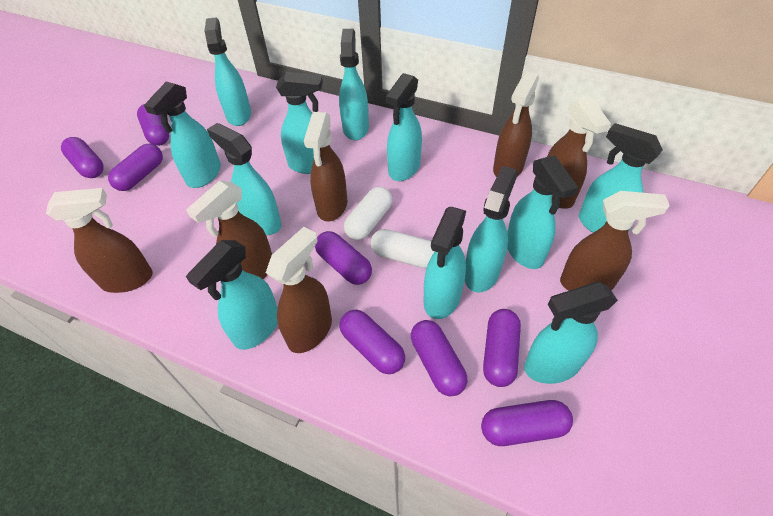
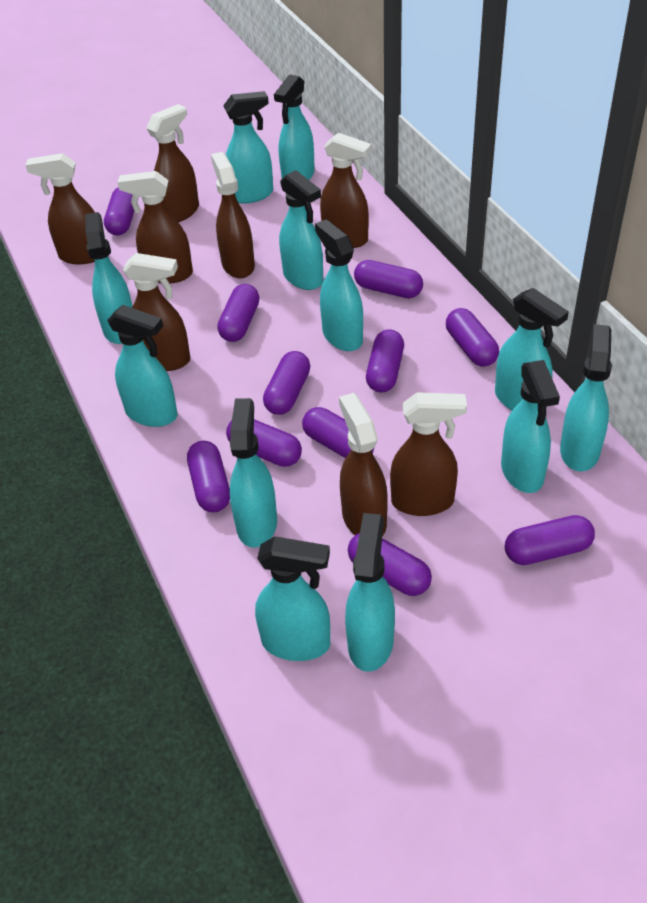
brown spray bottle: [46,188,153,293] [186,181,272,279] [266,227,332,353] [304,112,347,221] [493,72,539,177] [547,97,611,209] [560,191,670,291] = 7 -> [25,153,95,264] [118,171,193,284] [123,253,190,371] [146,104,199,222] [211,152,255,278] [320,133,371,248] [339,393,388,536] [390,392,467,516] = 8
purple capsule: [61,137,104,178] [108,144,163,191] [137,104,169,146] [315,231,372,285] [340,310,405,374] [411,320,467,396] [481,400,573,446] [483,309,521,387] = 8 -> [104,187,134,236] [187,441,230,512] [217,284,259,342] [226,419,302,467] [263,351,310,415] [302,407,374,458] [348,533,432,596] [354,260,423,298] [366,329,404,392] [446,308,499,367] [505,515,595,565] = 11
white capsule: [344,187,392,240] [370,229,435,268] = 2 -> none = 0

